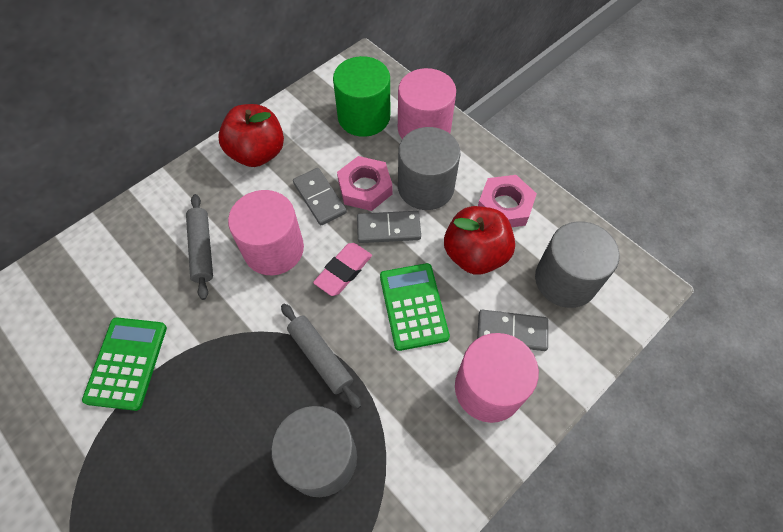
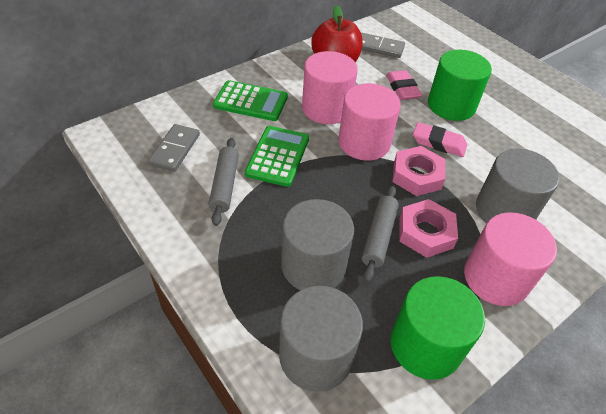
green cylinder: [333,56,390,137] = 1 -> [391,276,485,380] [428,50,492,121] = 2
grey domino: [293,168,347,225] [357,211,421,243] [477,310,548,351] = 3 -> [148,124,200,172] [361,33,405,58] = 2
pink eraser: [313,243,372,296] = 1 -> [386,70,422,100] [413,122,467,157] = 2
red apple: [218,104,284,167] [444,206,515,275] = 2 -> [311,5,363,62] = 1

